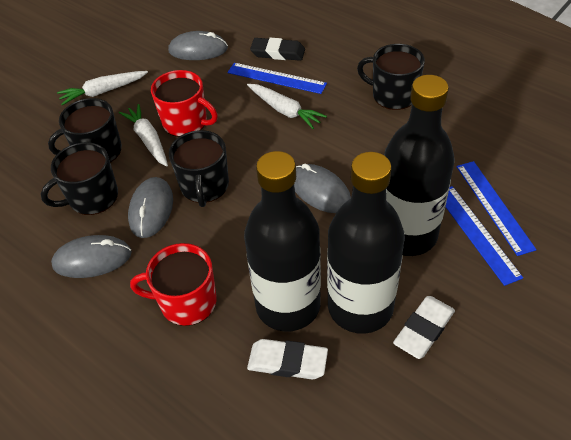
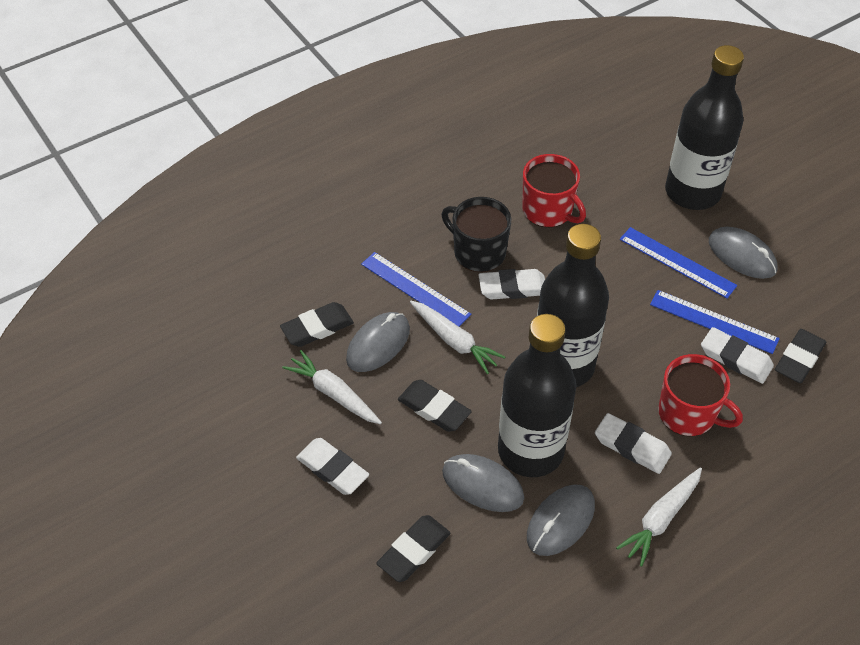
black eraser: [250,38,305,61] = 1 -> [280,302,354,347] [376,515,451,582] [398,380,472,432] [775,329,826,383] = 4
black mug: [41,142,118,215] [48,98,122,163] [169,130,229,207] [357,44,425,110] = 4 -> [442,197,512,272] = 1
white eraser: [247,339,328,379] [393,296,455,359] = 2 -> [296,438,369,495] [478,269,545,300] [595,413,672,474] [701,327,774,384] = 4

